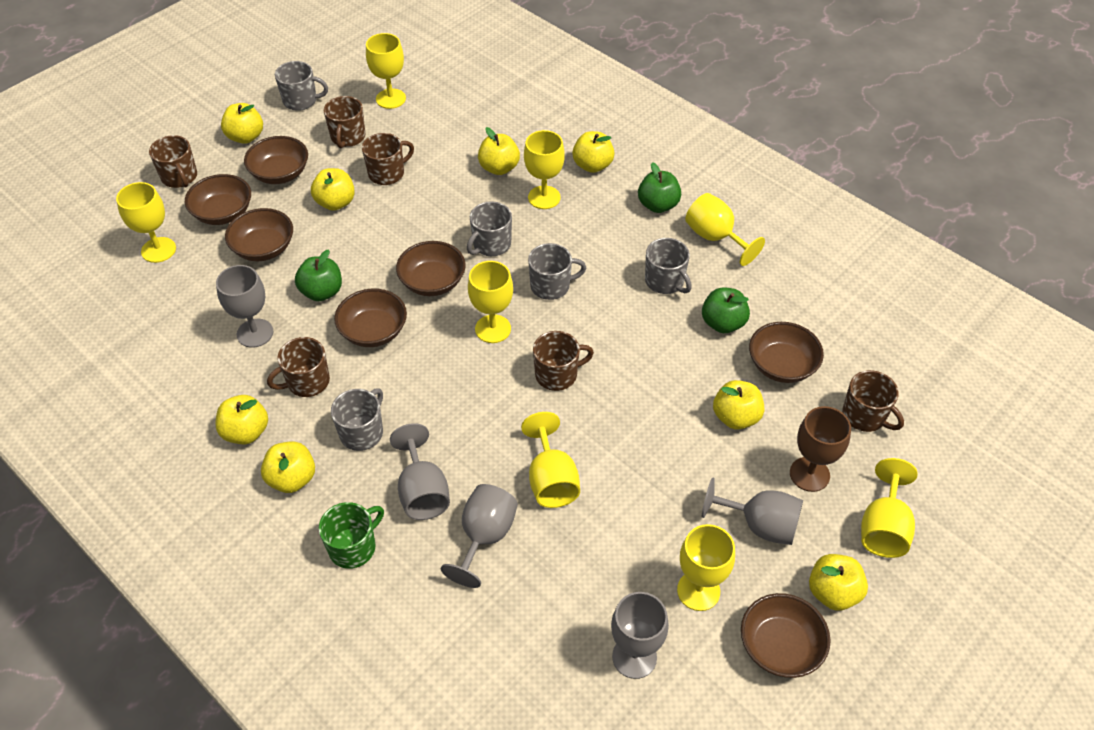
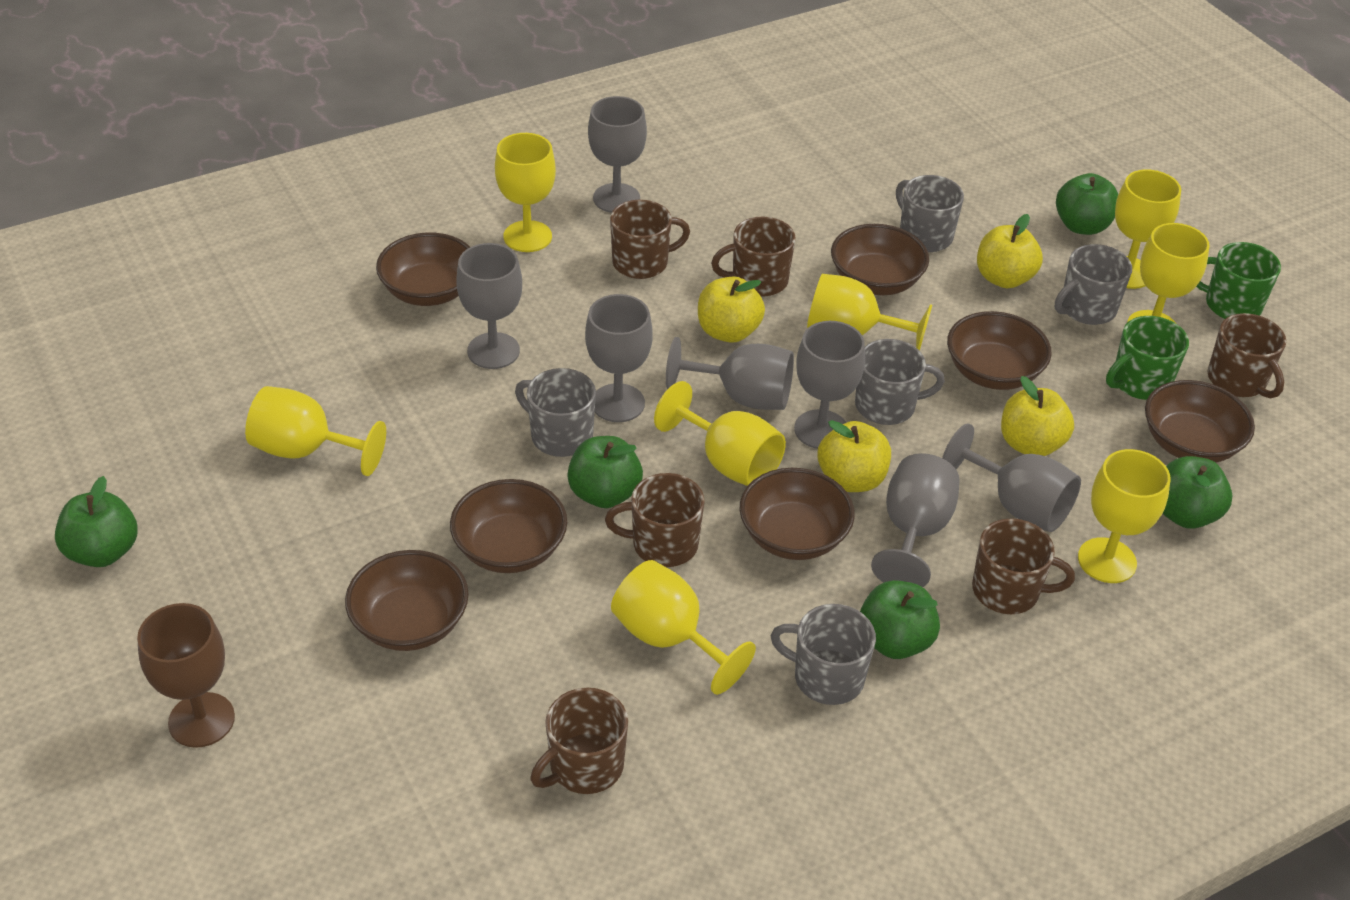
green apple: [295,250,342,301] [638,162,681,213] [702,287,750,333] = 3 -> [55,476,138,567] [567,436,643,508] [860,580,940,659] [1056,173,1118,235] [1163,456,1232,529] = 5
green mug: [319,502,384,569] = 1 -> [1106,316,1189,400] [1196,242,1281,319] = 2
grey goblet: [216,265,274,348] [390,423,450,520] [441,484,518,588] [611,592,669,679] [702,477,803,545] = 5 -> [456,243,522,369] [585,294,653,422] [588,96,647,213] [666,337,794,410] [794,321,865,449] [871,453,960,587] [942,423,1081,532] = 7
yellow apple: [215,395,268,444] [221,103,263,144] [261,441,315,493] [311,168,355,211] [478,127,520,175] [572,131,615,173] [713,380,764,430] [809,554,868,611] = 8 -> [698,277,765,343] [818,420,891,492] [977,214,1043,288] [1001,376,1074,456] = 4

